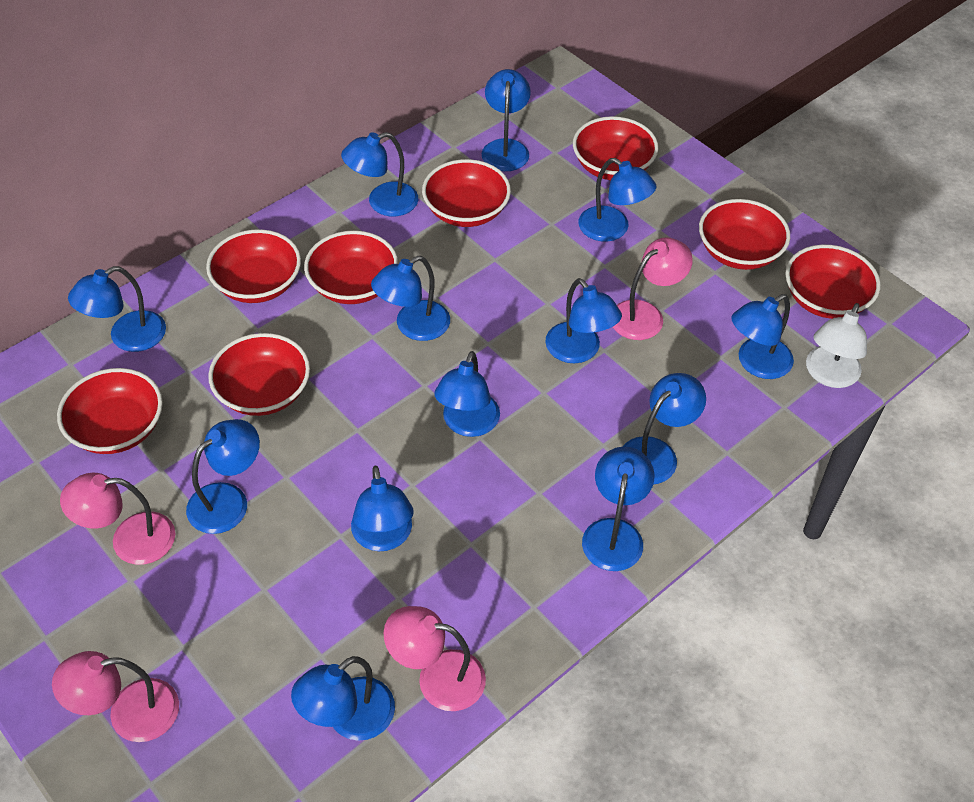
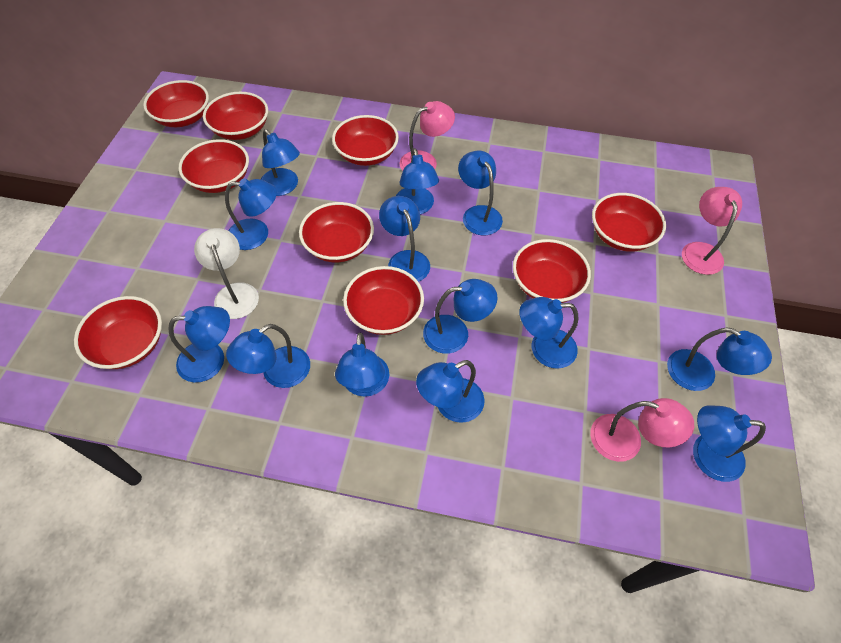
pink lamp: [52,651,179,742] [60,473,175,565] [384,606,486,711] [613,237,693,340] = 4 -> [400,101,455,171] [590,398,694,462] [682,187,742,275] = 3
red bowl: [57,368,163,454] [206,229,301,303] [208,333,310,416] [304,231,398,304] [422,159,511,227] [573,116,658,180] [699,199,790,270] [785,245,881,319] = 8 -> [74,296,162,369] [143,80,209,127] [179,139,249,193] [203,92,268,140] [299,202,374,262] [332,115,399,166] [343,266,424,335] [513,239,591,303] [592,193,666,252] = 9

